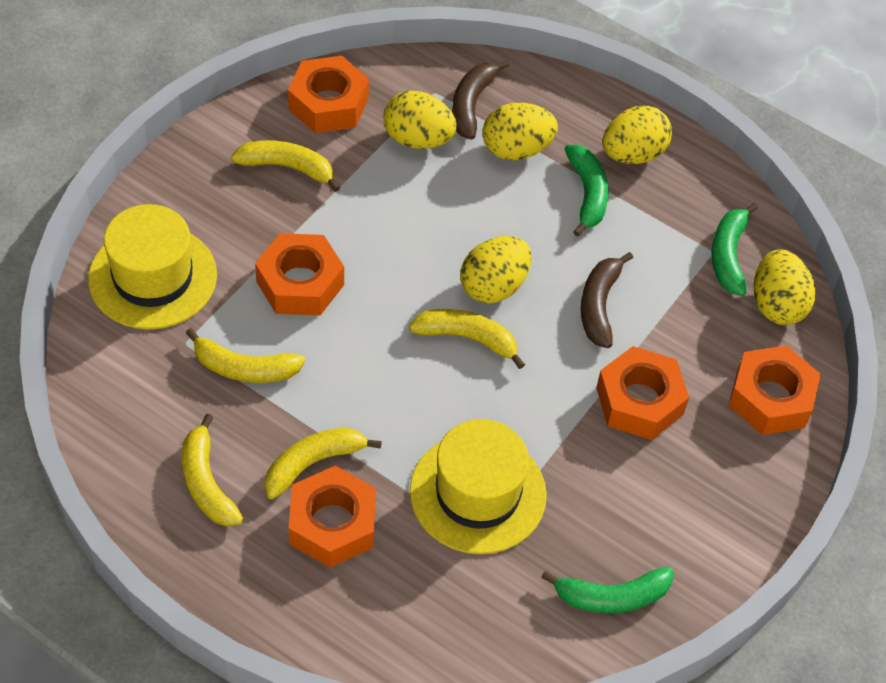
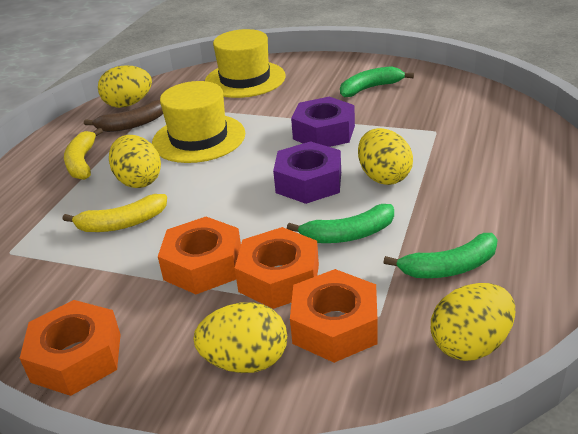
brown banana: [452,60,509,140] [581,252,633,348] = 2 -> [84,100,163,132] = 1
orange nut: [255,233,344,315] [288,56,369,133] [289,466,376,568] [596,346,689,440] [728,345,821,435] = 5 -> [20,300,121,396] [158,217,241,294] [235,227,319,309] [290,269,377,363] = 4
purple nut: none = 0 -> [273,141,341,204] [291,96,355,147] = 2
yellow banana: [182,414,243,526] [186,328,305,383] [231,140,340,192] [264,428,382,499] [409,309,525,369] = 5 -> [63,194,167,232] [64,128,103,180] = 2

